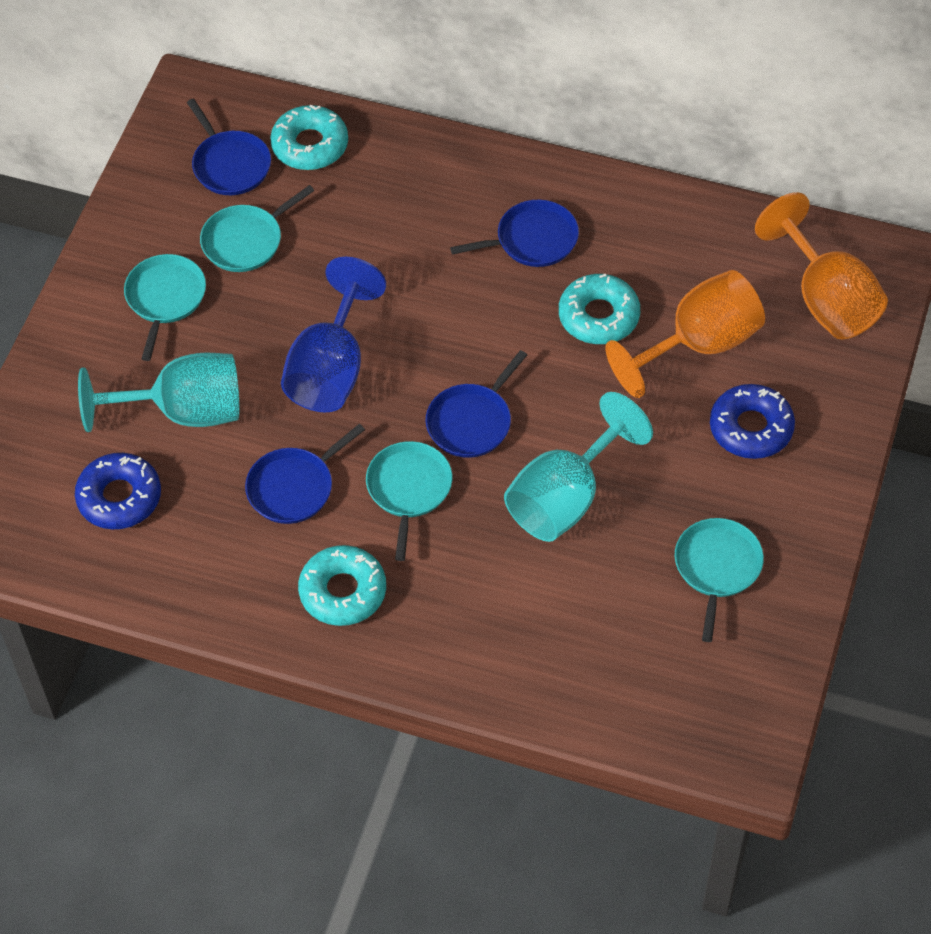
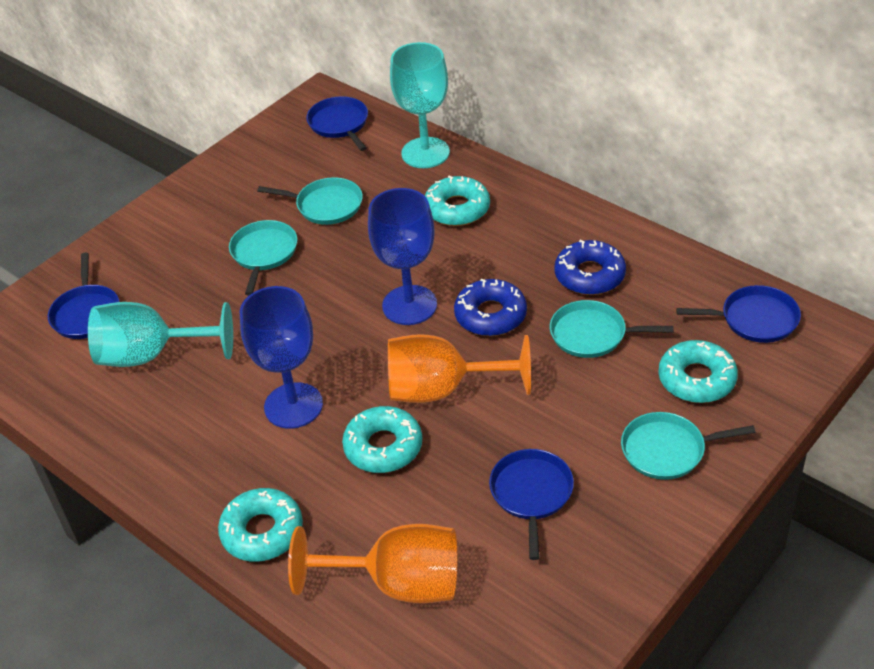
blue goblet: [281,257,386,412] = 1 -> [240,286,323,429] [368,188,437,325] = 2
turquoise donut: [270,105,348,170] [298,545,386,626] [559,273,640,344] = 3 -> [218,488,303,562] [342,406,422,473] [425,176,490,226] [658,340,738,403] = 4

